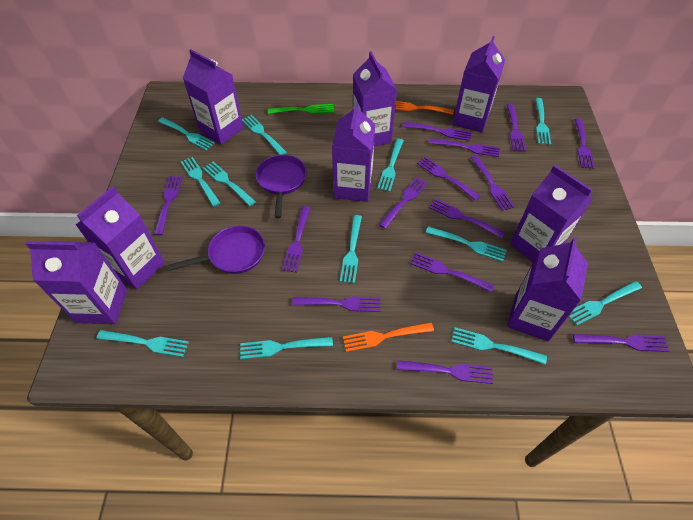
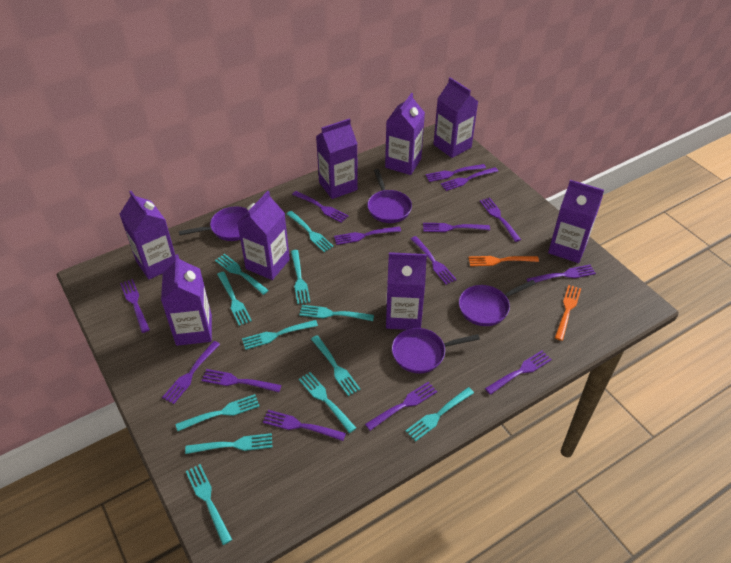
green fork: [268,104,334,114] = 1 -> none = 0
purple pan: [168,226,265,274] [256,155,307,218] = 2 -> [179,206,248,241] [367,169,412,223] [392,328,480,373] [459,280,535,326] = 4

